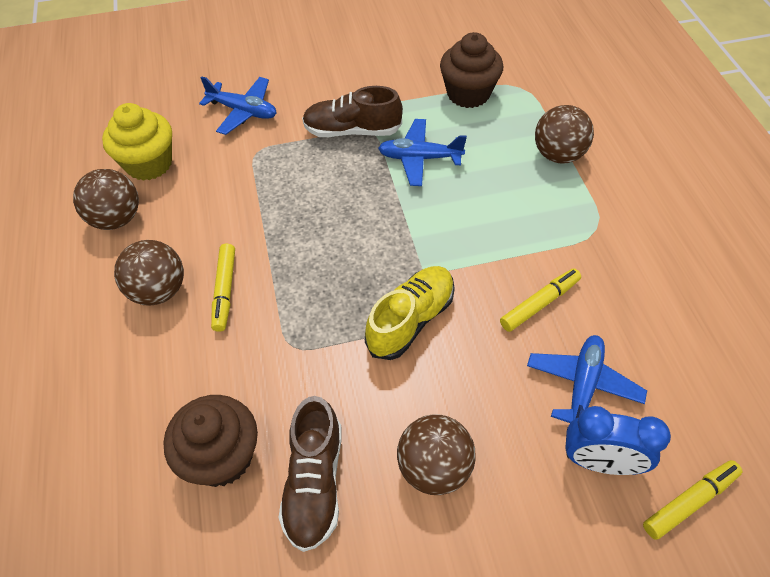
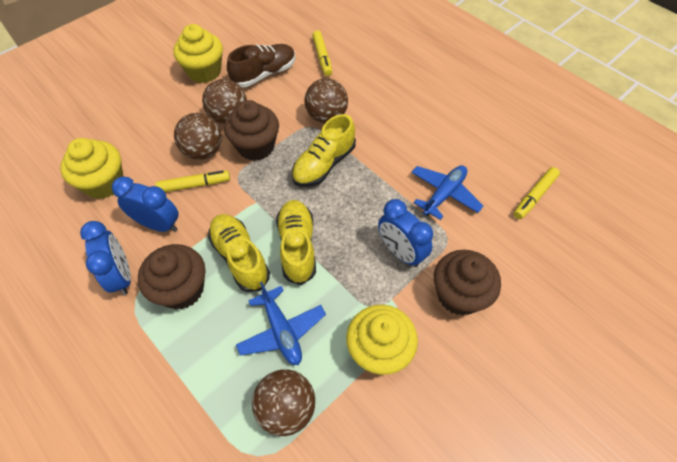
blue clock: [565,406,671,475] = 1 -> [80,221,131,295] [112,176,178,232] [378,199,433,267] = 3
blue plane: [199,76,277,135] [378,119,467,186] [527,335,647,423] = 3 -> [236,282,326,365] [411,165,483,220] = 2
brown cupcake: [164,395,258,487] [440,32,503,108] = 2 -> [138,244,206,309] [224,100,279,161] [434,250,501,315] = 3
brown shoe: [279,396,342,552] [302,86,403,137] = 2 -> [227,44,296,87] = 1
yellow cupcake: [102,103,172,181] = 1 -> [60,138,123,199] [173,24,223,83] [346,305,418,375] = 3
yellow shoe: [365,266,455,360] = 1 -> [208,214,270,292] [276,200,316,285] [292,114,356,187] = 3

